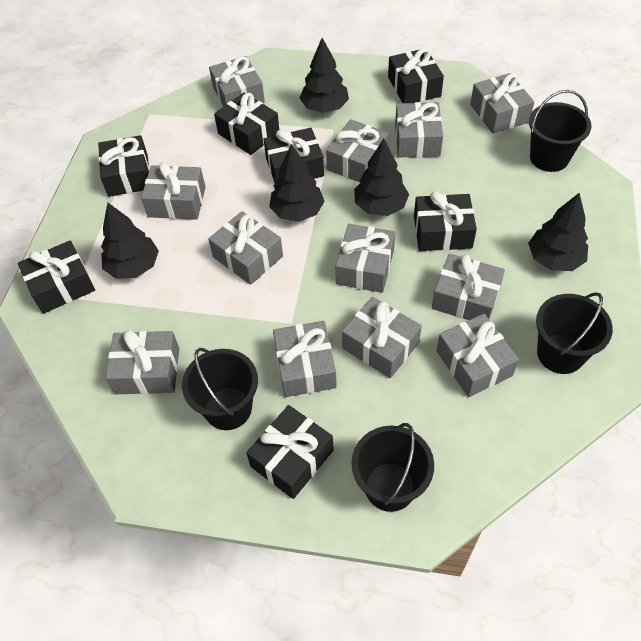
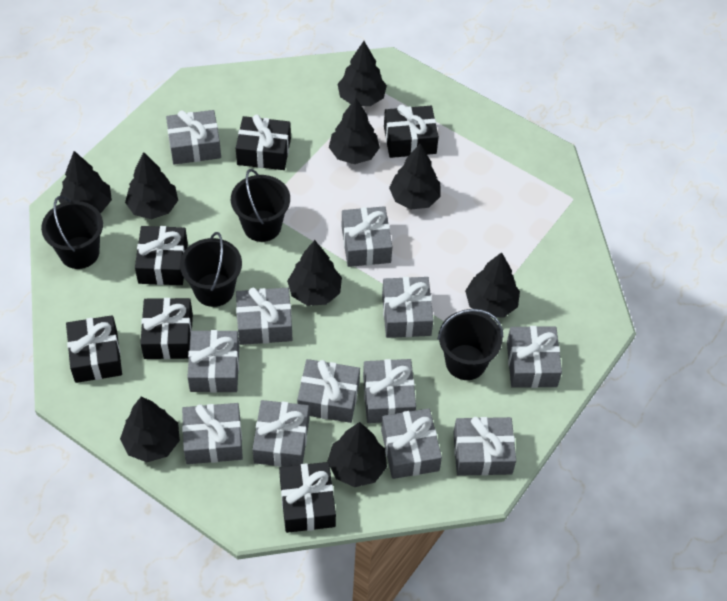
black gift: [18,240,95,314] [98,135,150,197] [214,93,279,155] [246,405,334,499] [264,128,324,183] [388,48,444,103] [414,191,477,251] = 7 -> [66,315,122,383] [135,226,188,285] [140,298,193,359] [236,114,291,170] [279,462,336,533] [384,105,439,158] = 6
black tree: [101,203,159,279] [269,144,325,222] [299,38,349,113] [354,138,409,216] [528,193,588,271] = 5 -> [58,151,112,213] [120,397,180,462] [125,152,178,219] [287,240,342,306] [327,422,387,487] [329,98,380,164] [338,41,387,106] [389,144,440,209] [465,252,520,317] = 9

